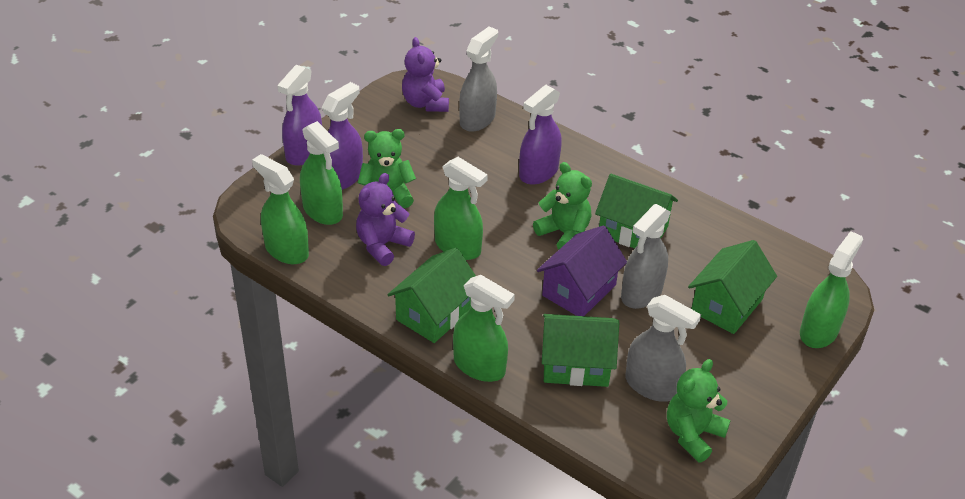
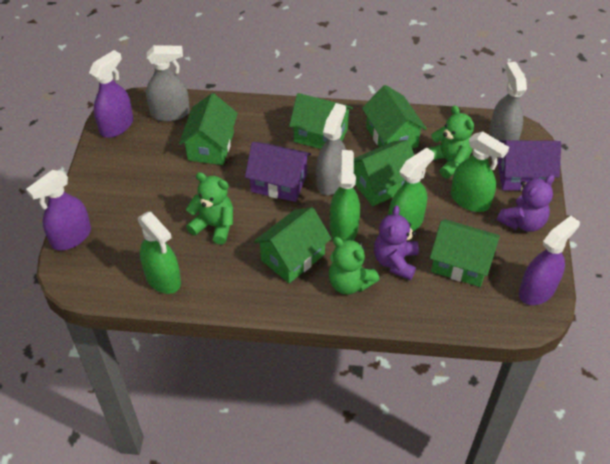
green house: [387,248,476,343] [542,314,619,387] [595,174,678,248] [688,240,777,334] = 4 -> [179,93,238,165] [254,207,332,283] [289,93,353,149] [354,140,414,206] [362,85,427,149] [430,219,500,287] = 6
green spray bottle: [252,154,309,264] [300,121,343,225] [434,157,488,260] [453,275,515,382] [800,231,863,348] = 5 -> [138,211,181,294] [330,150,360,241] [388,148,434,231] [451,131,509,212] = 4
purple house: [537,225,627,316] = 1 -> [245,142,311,202] [498,140,561,191] = 2

